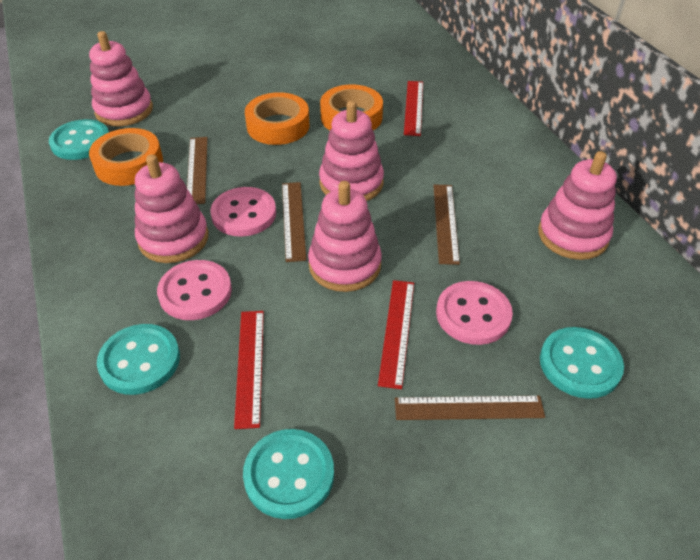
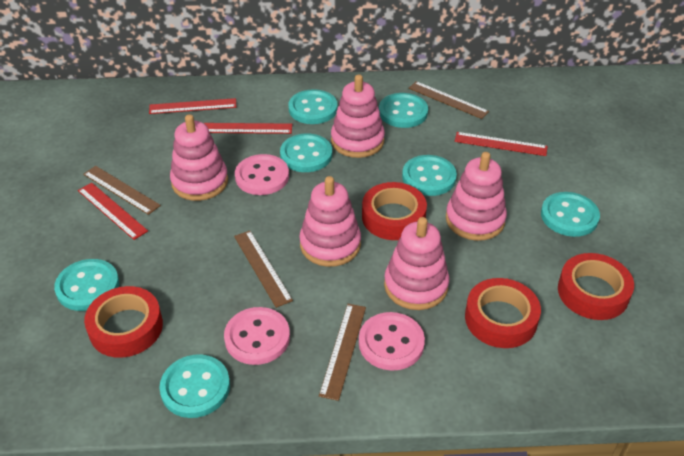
orange tape: [89,128,163,186] [245,92,309,145] [320,84,383,130] = 3 -> none = 0
red ruler: [234,311,264,429] [378,280,414,389] [404,81,423,136] = 3 -> [78,183,148,240] [149,98,236,114] [204,123,292,134] [455,132,548,156] = 4
red tape: none = 0 -> [84,286,163,358] [362,182,427,240] [465,278,541,348] [558,253,634,320] = 4
turquoise button: [49,119,109,160] [97,324,180,395] [243,429,334,519] [540,327,624,399] = 4 -> [54,259,119,311] [159,354,230,418] [280,133,332,172] [288,89,338,124] [379,93,428,128] [402,155,457,196] [541,192,600,237] = 7

